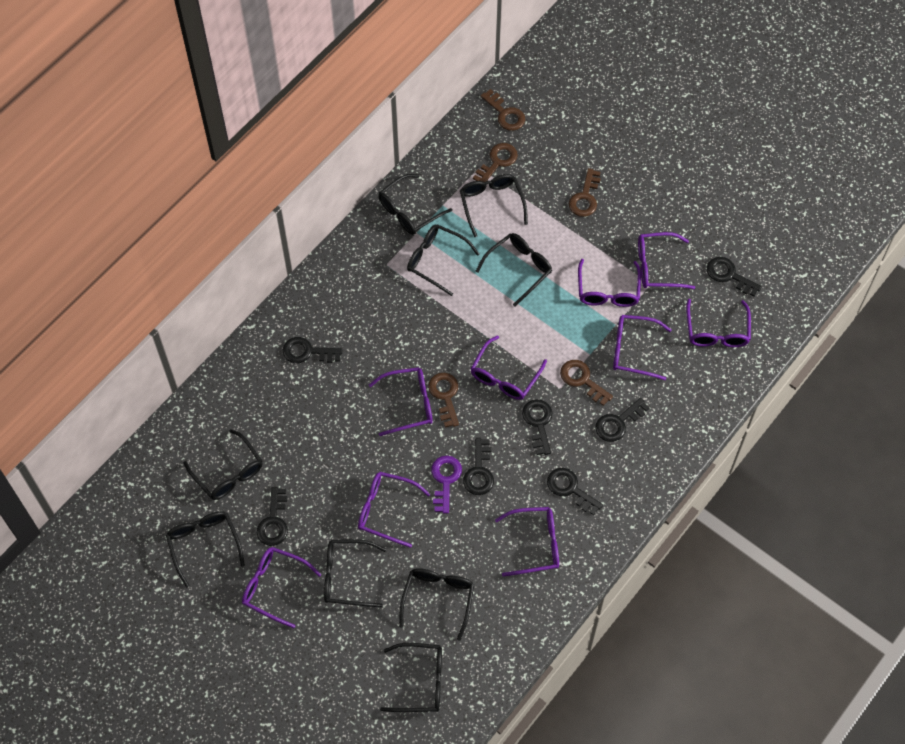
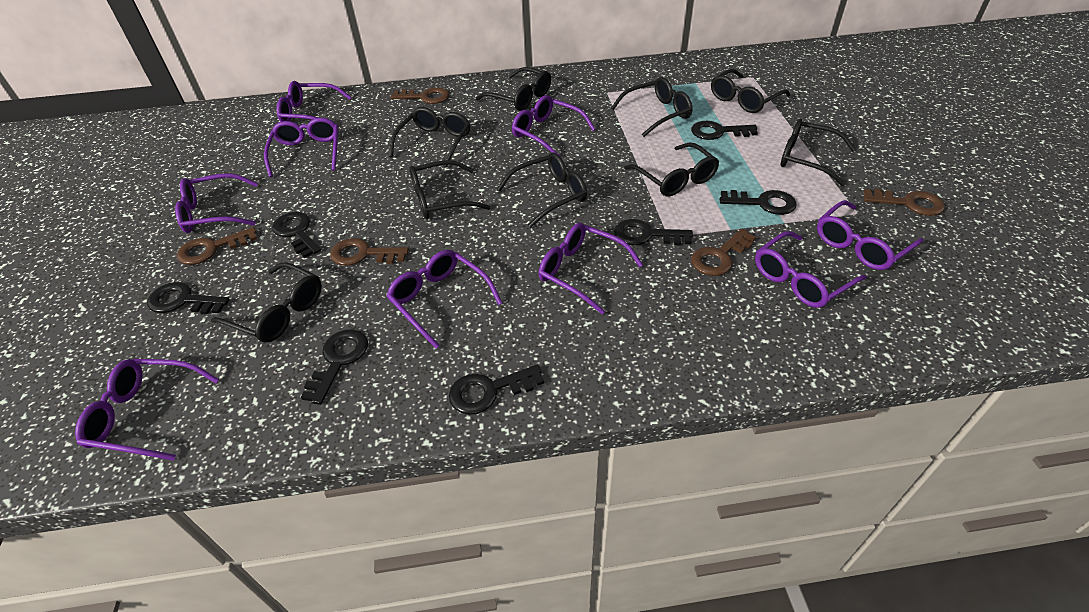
purple key: [431,456,462,514] = 1 -> none = 0

